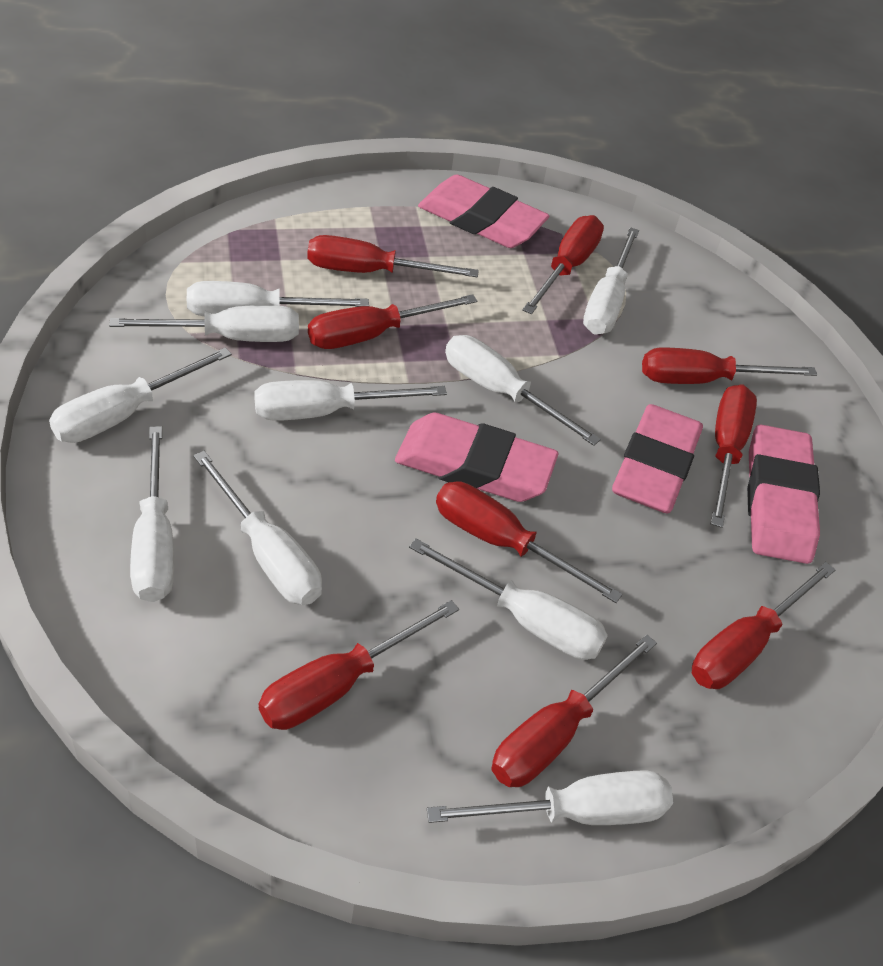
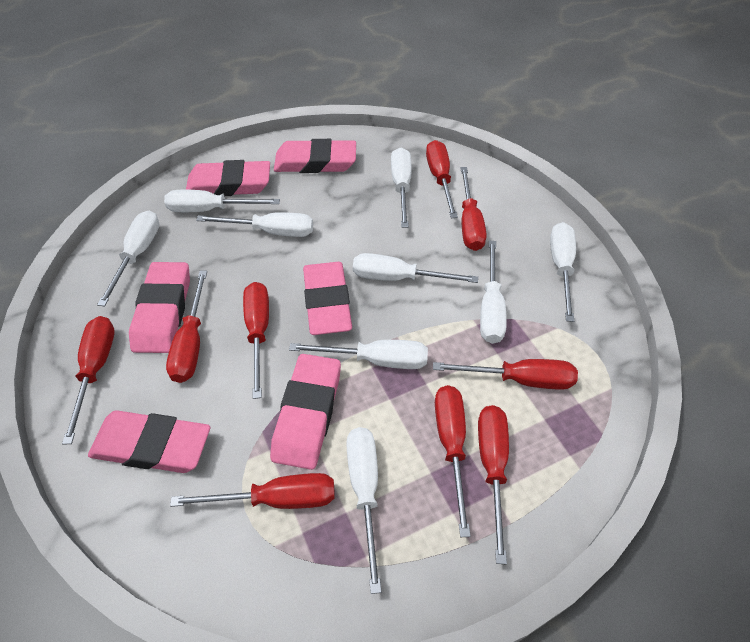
pink eraser: [395,412,558,502] [418,175,549,248] [612,404,703,514] [747,424,820,564] = 4 -> [88,410,210,473] [129,262,190,353] [186,160,270,196] [270,354,341,470] [274,139,356,173] [303,262,352,335] = 6
white screwdriver: [49,348,232,443] [109,305,299,342] [130,426,174,602] [187,281,369,316] [193,451,322,605] [254,380,447,421] [409,538,608,660] [427,770,673,825] [445,335,601,446] [583,227,639,334] = 10 -> [97,211,159,307] [164,190,280,212] [196,212,313,237] [289,340,428,369] [346,427,381,594] [353,253,478,283] [391,148,412,228] [480,241,507,344] [550,222,576,322] = 9

